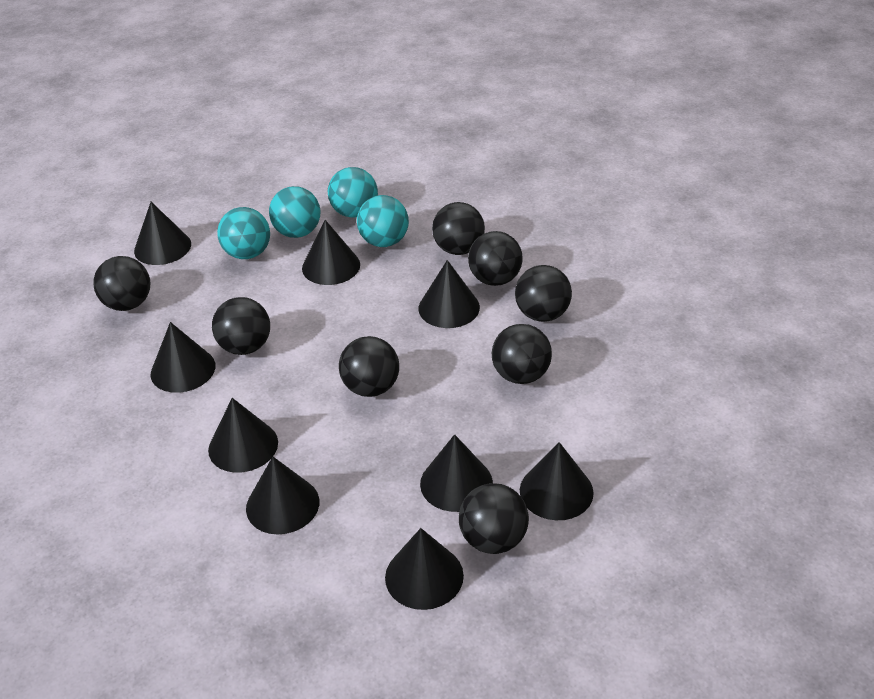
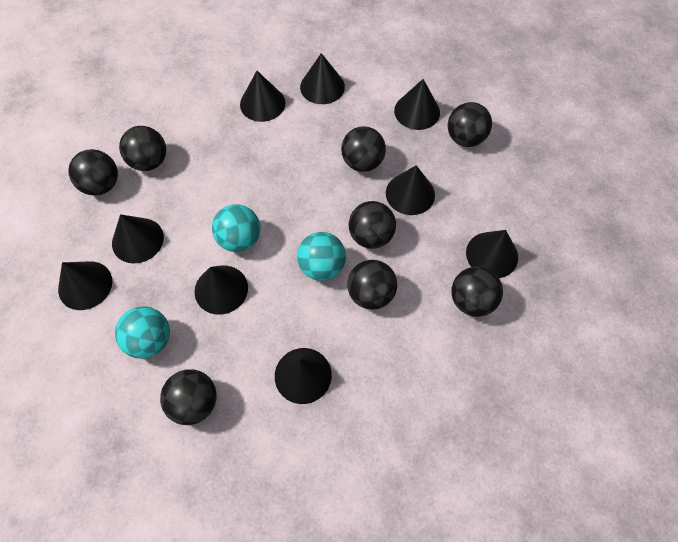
turquoise ball: [217,207,270,259] [269,186,320,238] [328,167,378,218] [357,195,409,247] = 4 -> [115,306,170,359] [212,204,260,252] [297,232,346,281] = 3

